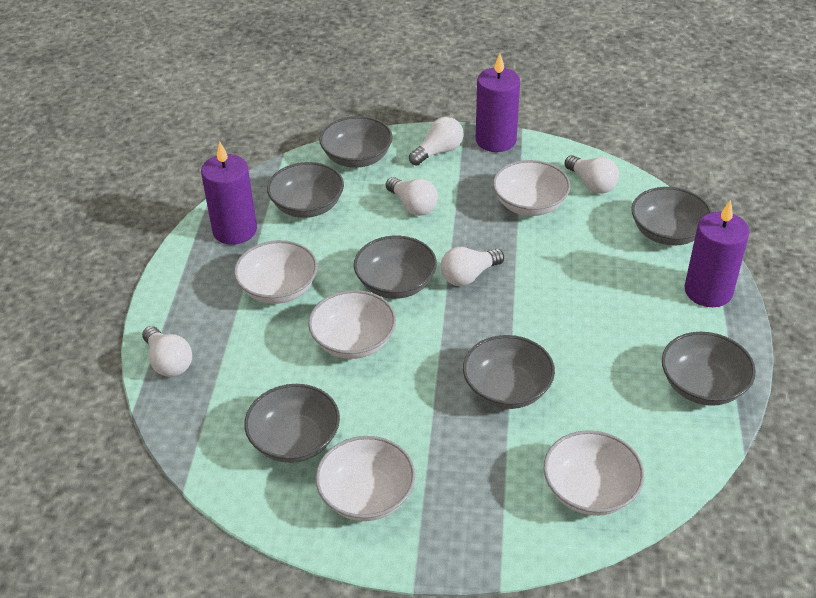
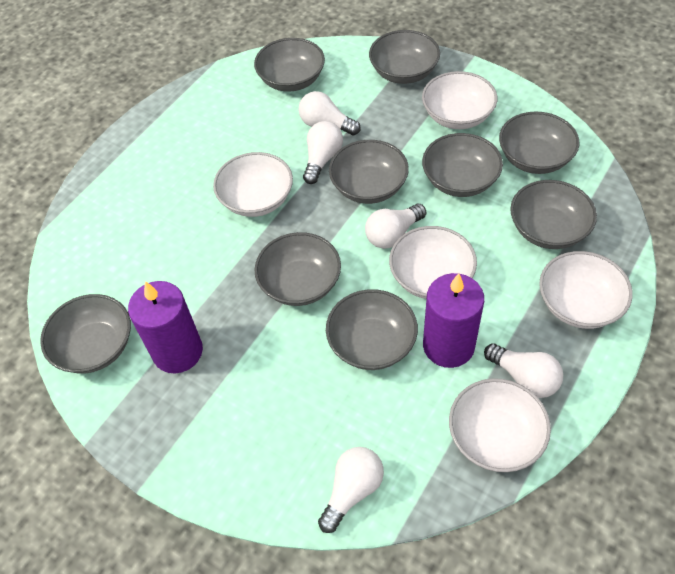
grey bowl: [244,384,340,463] [267,162,344,218] [319,116,393,168] [354,236,437,299] [463,335,555,409] [631,187,712,246] [662,332,756,406] = 7 -> [40,294,131,374] [254,38,325,92] [254,232,341,306] [326,289,418,370] [329,140,409,204] [369,30,440,84] [422,133,503,197] [499,111,579,174] [510,180,597,249] = 9
purple candle: [201,141,257,244] [476,53,520,152] [685,200,749,307] = 3 -> [128,281,203,373] [423,273,484,368] = 2

